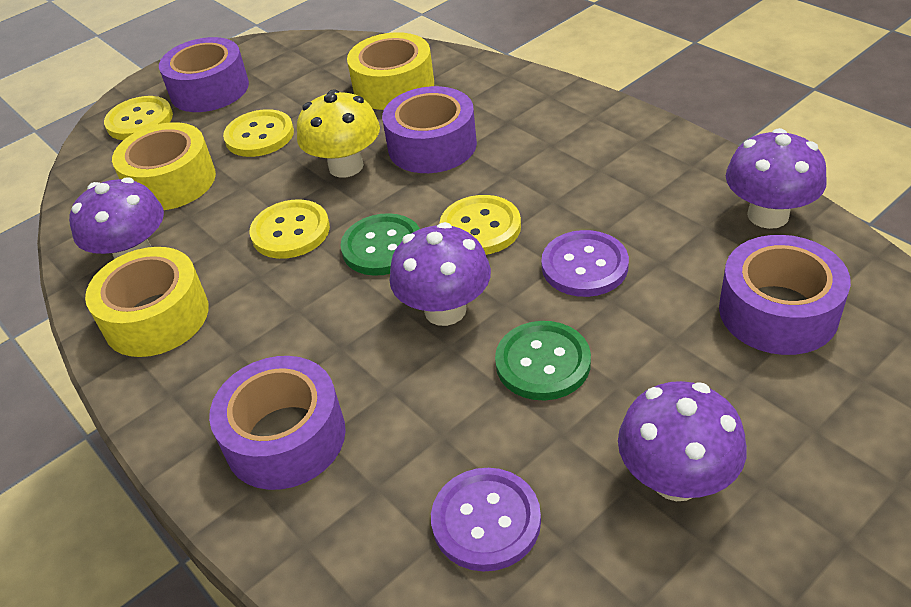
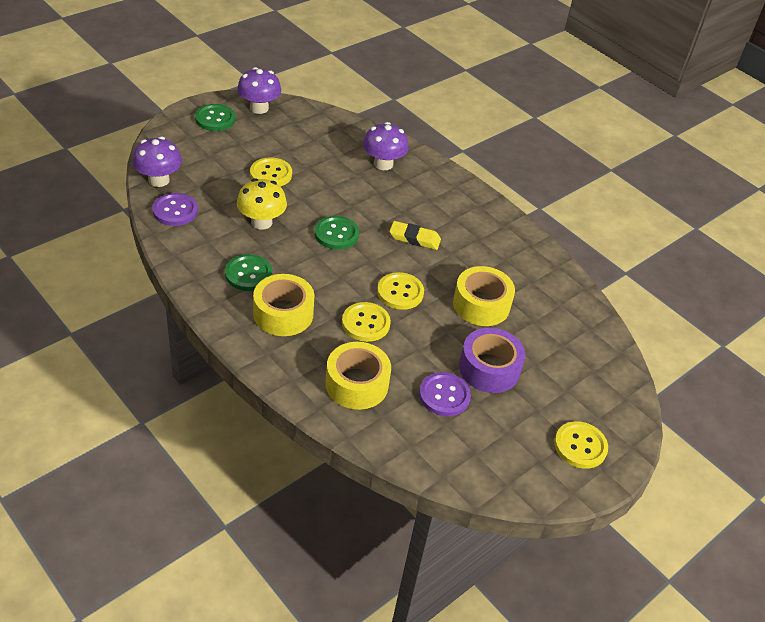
green button: [341,213,420,276] [495,321,591,400] = 2 -> [195,104,235,131] [225,254,272,291] [315,216,359,250] = 3
purple mushroom: [69,177,164,259] [389,222,491,326] [618,381,747,501] [726,128,827,229] = 4 -> [132,137,182,187] [237,67,281,114] [363,122,409,170] = 3
purple tape: [159,37,249,112] [209,356,346,490] [382,86,477,173] [719,235,851,355] = 4 -> [459,328,525,393] = 1
yellow eraser: none = 0 -> [389,221,441,250] = 1

